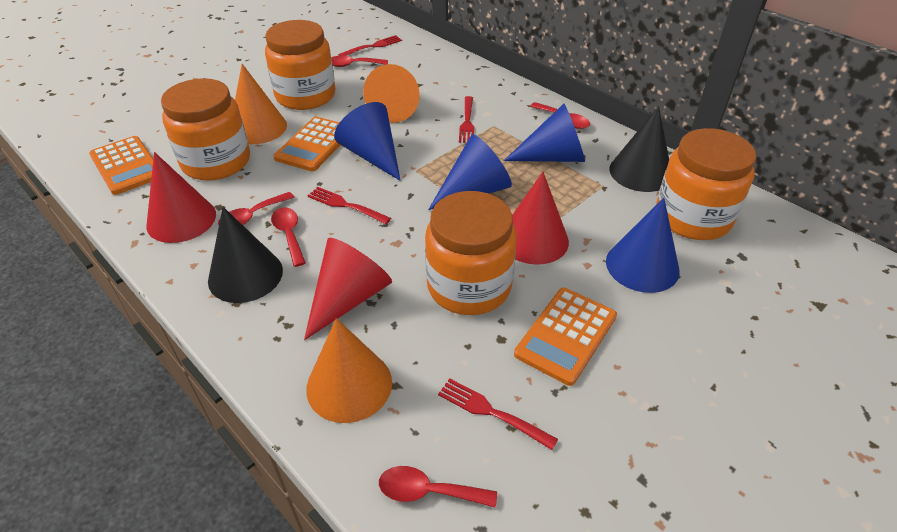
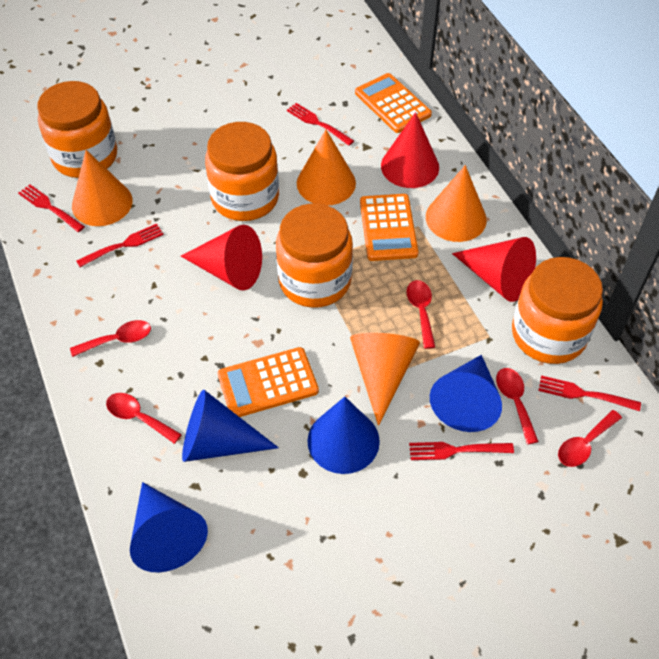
black cone: [208,207,283,303] [609,106,669,192] = 2 -> none = 0
orange cone: [235,64,287,144] [306,318,392,423] [363,64,420,123] = 3 -> [72,150,133,226] [297,130,356,205] [350,333,420,426] [426,165,487,242] = 4
red fork: [308,187,391,224] [338,35,402,56] [438,378,558,450] [459,96,474,143] = 4 -> [18,184,85,232] [76,224,164,267] [287,103,354,146] [409,442,514,460] [538,375,641,411] = 5

